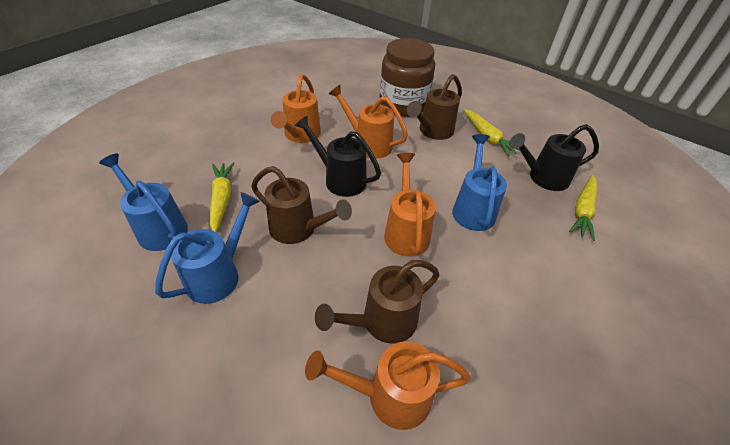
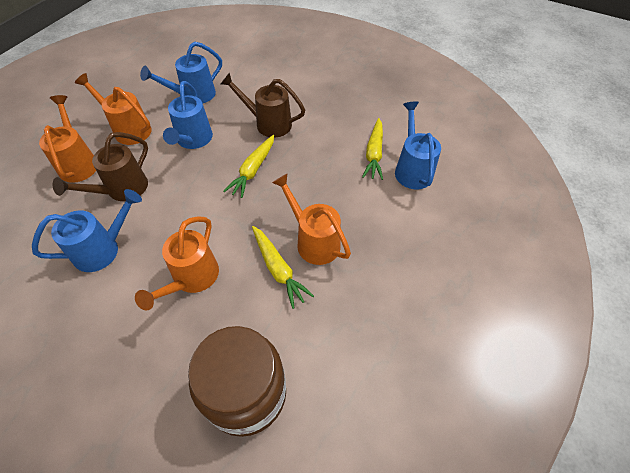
black watering can: [294,115,381,197] [509,124,599,191] = 2 -> none = 0
blue watering can: [99,153,188,251] [155,192,260,304] [452,134,507,231] = 3 -> [32,189,142,272] [140,41,222,103] [163,81,213,149] [395,101,441,189] = 4
brown watering can: [251,166,352,244] [315,260,439,344] [407,74,462,140] = 3 -> [52,132,148,201] [221,72,305,138] = 2

